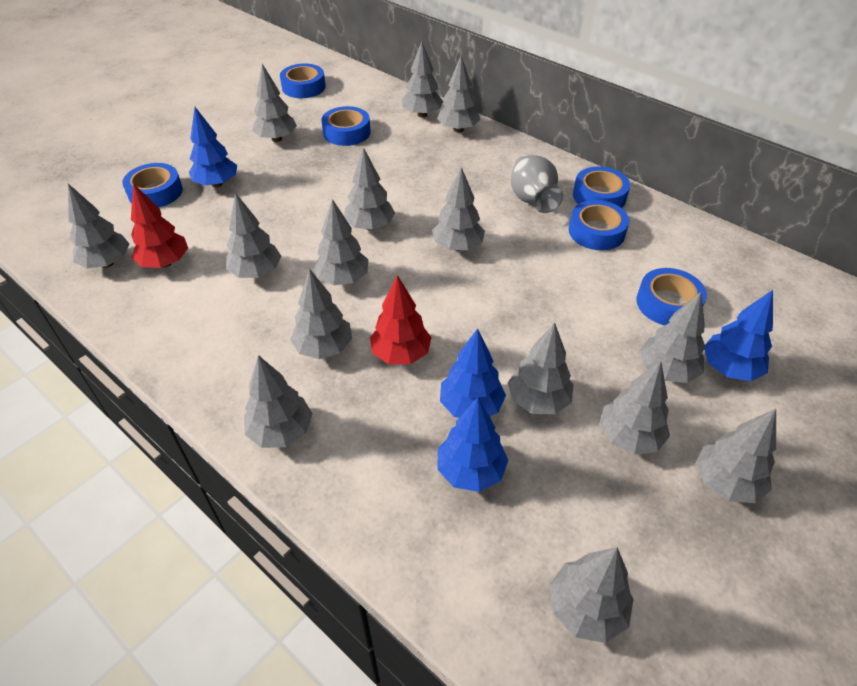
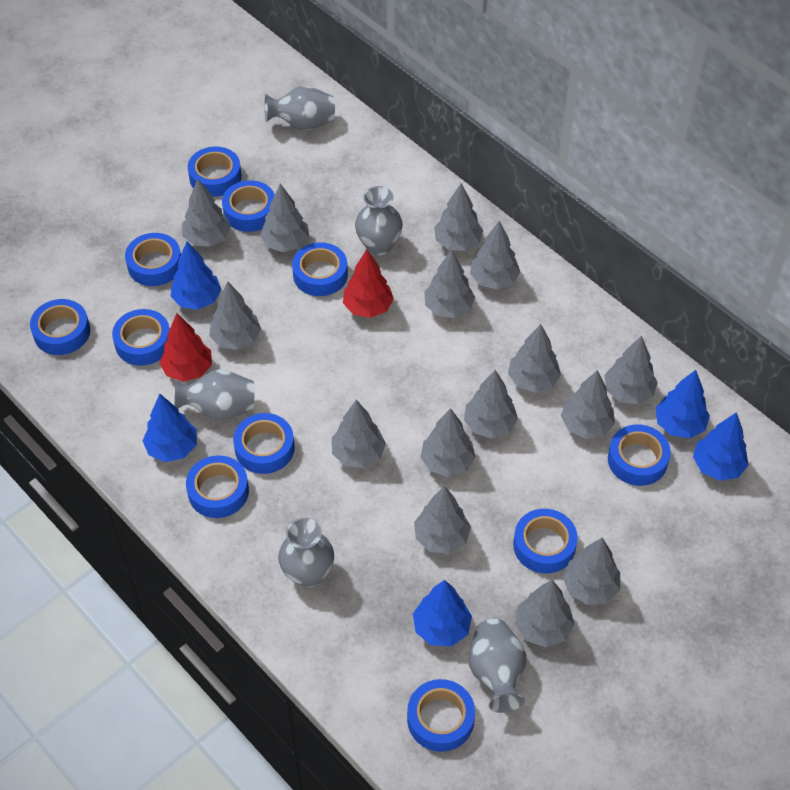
blue tape: [122,163,183,208] [280,63,326,98] [321,106,371,146] [569,200,629,250] [573,167,630,208] [636,268,707,325] = 6 -> [30,299,90,355] [112,309,170,366] [125,233,181,286] [186,455,249,518] [188,147,242,197] [222,180,275,232] [233,413,295,474] [292,242,348,296] [407,679,475,752] [513,509,578,573] [608,424,671,486] = 11
blue tree: [189,107,237,188] [437,397,509,492] [440,328,506,418] [704,290,773,381] = 4 -> [142,394,197,462] [171,242,222,310] [413,580,472,646] [656,370,710,438] [693,412,748,481] = 5
grey vase: [511,155,563,213] = 1 -> [174,369,254,421] [265,85,335,131] [278,518,334,587] [355,186,403,255] [469,619,526,713] = 5

